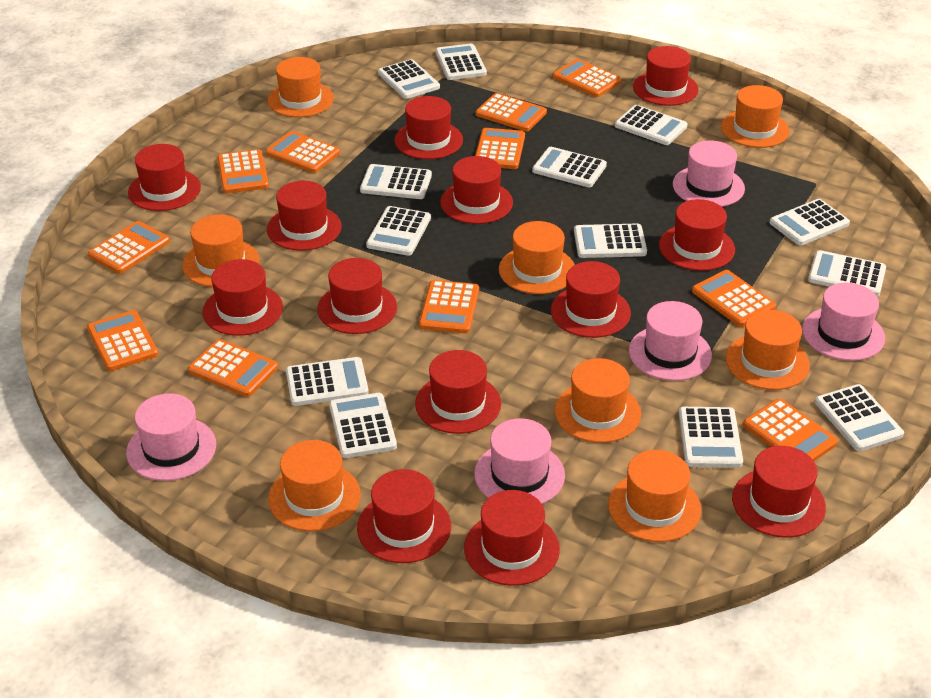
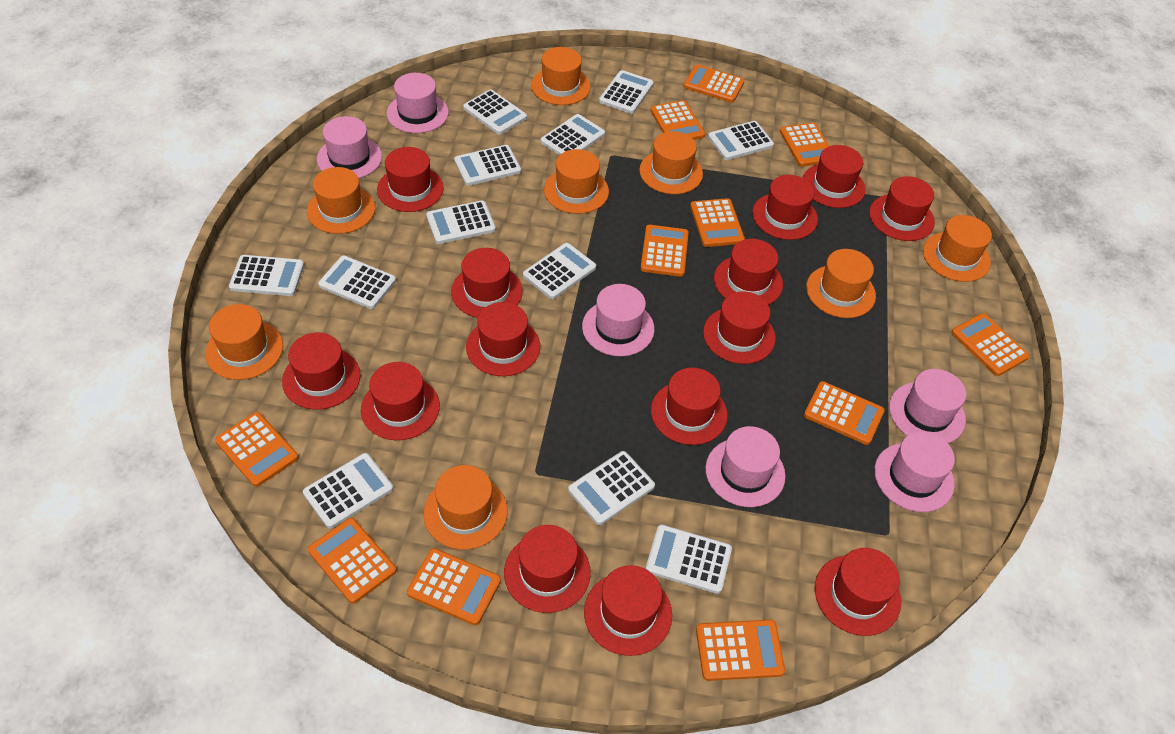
pink hat: [126,393,216,481] [474,418,565,504] [629,301,712,381] [673,141,745,207] [802,283,885,361] = 5 -> [317,116,382,178] [387,73,449,133] [582,284,655,356] [706,426,785,507] [875,432,955,512] [889,369,966,443] = 6
red hat: [128,144,201,211] [202,259,283,336] [267,181,341,251] [317,258,397,334] [357,469,451,563] [394,96,463,159] [415,350,501,434] [440,156,513,224] [464,490,560,586] [551,261,631,338] [633,46,699,106] [659,199,735,271] [732,446,826,538] = 13 -> [282,333,361,410] [361,362,440,440] [377,147,444,212] [451,248,523,318] [466,302,540,376] [504,525,591,613] [584,565,672,656] [651,368,728,445] [703,291,776,364] [714,239,783,305] [752,175,818,240] [802,145,866,208] [815,548,901,636] [869,176,935,241] = 14
white calculator: [286,357,369,406] [329,393,397,458] [360,164,432,199] [366,206,431,256] [378,59,440,99] [435,44,487,80] [532,147,607,187] [574,223,647,258] [615,105,687,145] [679,407,743,468] [770,199,850,246] [808,250,886,296] [815,384,904,451] = 13 -> [229,255,304,296] [303,453,393,529] [318,255,396,309] [426,201,496,244] [454,145,521,186] [463,89,527,135] [523,243,596,299] [541,114,605,155] [568,451,655,525] [599,70,654,114] [646,525,732,594] [708,121,774,160] = 12

